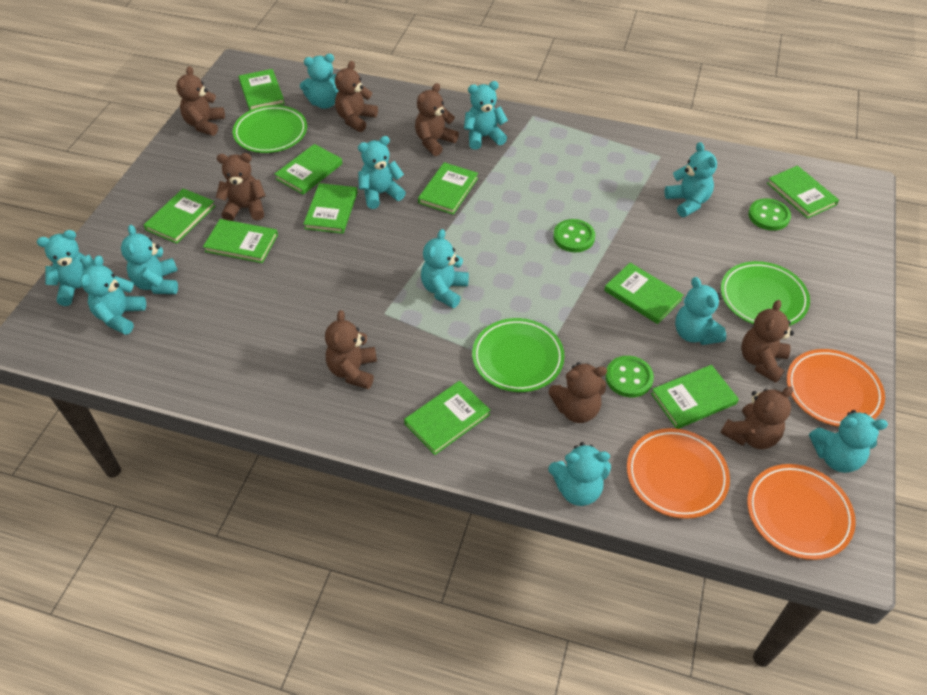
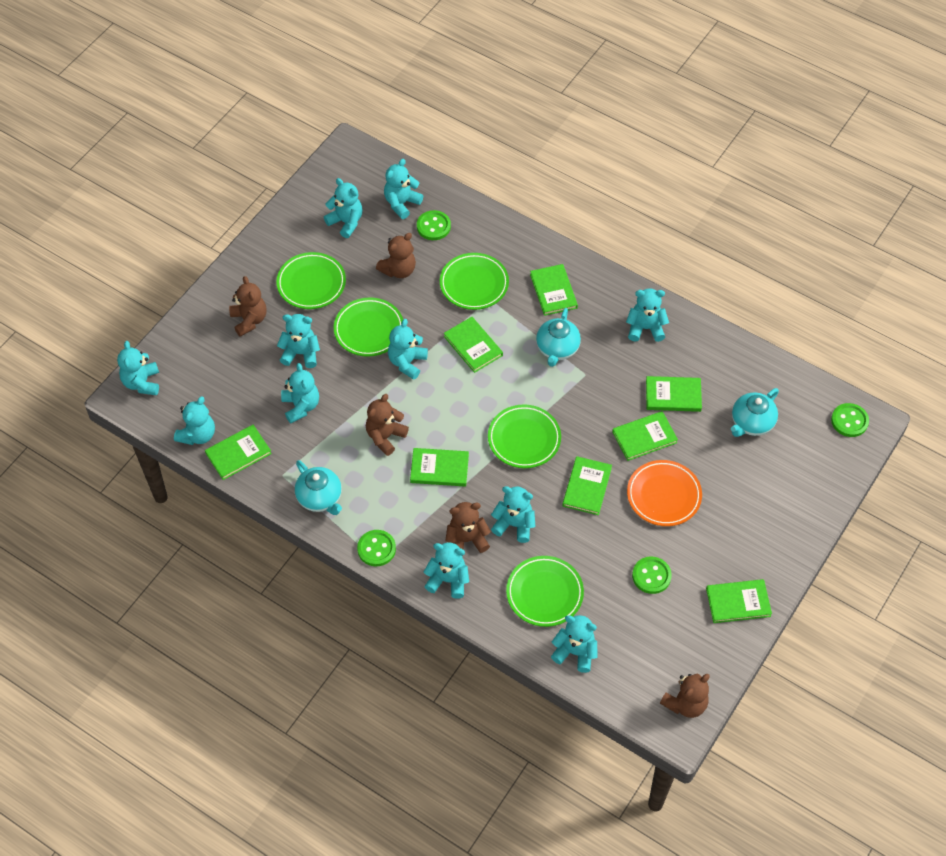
brown teddy bear: [176,66,225,136] [216,153,266,221] [325,310,377,389] [335,61,378,132] [415,83,459,156] [548,362,607,423] [720,386,793,449] [741,300,794,383] = 8 -> [229,276,267,337] [366,394,409,456] [376,233,416,278] [445,502,491,553] [660,674,710,718] = 5
green book: [144,188,215,244] [203,219,278,263] [239,69,285,111] [275,144,343,195] [303,183,358,234] [404,381,491,455] [418,162,478,215] [604,263,684,324] [651,365,739,429] [767,166,839,219] = 10 -> [205,425,272,480] [410,448,469,487] [444,317,503,373] [530,264,578,316] [562,456,612,515] [612,411,678,461] [646,376,702,412] [706,579,772,623] = 8
green button: [553,219,595,252] [605,356,654,397] [748,198,791,231] = 3 -> [357,530,396,566] [417,210,451,240] [632,557,672,594] [831,403,869,437] = 4
green plate: [233,105,307,153] [472,318,565,392] [721,261,810,326] = 3 -> [276,252,346,309] [333,298,403,357] [440,253,509,310] [488,404,561,468] [506,556,584,627] = 5
orange plate: [627,428,730,519] [747,464,856,560] [787,349,885,427] = 3 -> [627,460,702,526] = 1
turquoise teapot: none = 0 -> [295,460,342,515] [536,308,581,367] [731,388,779,437] = 3

